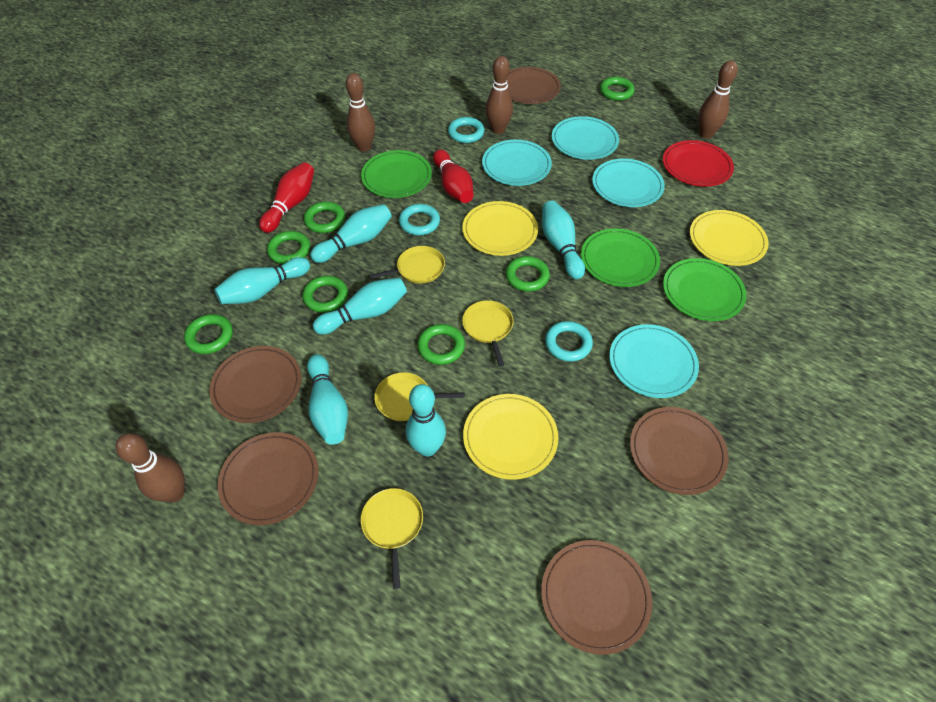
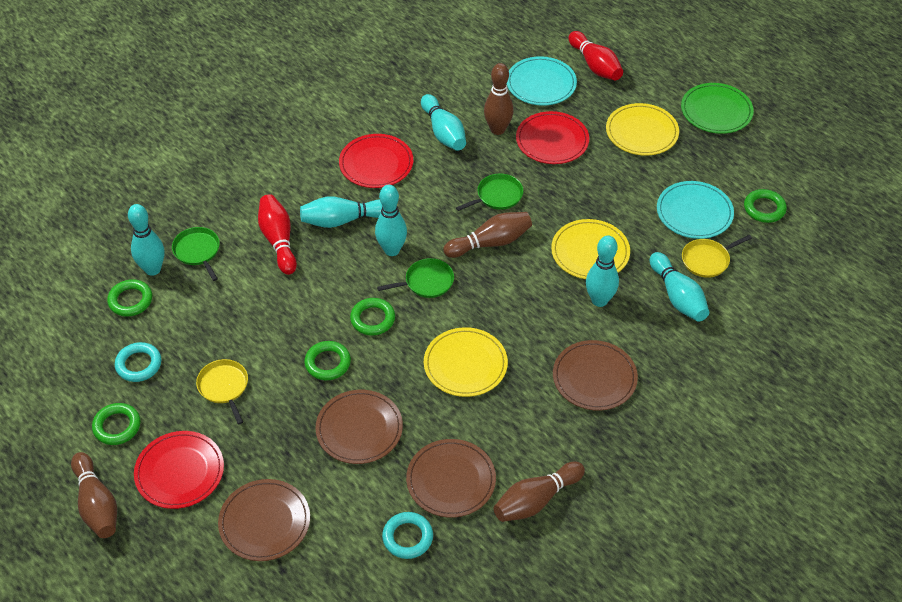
brown plate: [209,346,301,423] [217,432,318,525] [507,67,561,104] [541,540,652,655] [630,407,728,495] = 5 -> [218,479,310,561] [315,390,403,464] [406,439,496,518] [553,340,638,411] = 4
green pan: none = 0 -> [172,227,220,281] [377,258,454,298] [456,173,523,211] = 3
green plate: [361,150,432,198] [581,228,660,287] [663,258,747,321] = 3 -> [681,83,754,134] = 1
green ring: [184,314,233,354] [267,231,310,264] [303,276,348,313] [304,202,345,233] [417,324,465,365] [506,256,550,292] [600,77,635,101] = 7 -> [92,403,141,445] [107,279,152,316] [304,341,351,380] [350,298,395,336] [744,189,787,223] = 5
red plate: [663,140,734,187] = 1 -> [134,431,224,509] [339,134,413,188] [516,111,589,164] = 3
turquoise plate: [482,140,552,186] [552,116,619,160] [592,159,665,207] [609,324,699,398] = 4 -> [507,56,577,106] [657,181,734,239] = 2
turquoise ring: [399,204,440,235] [448,117,485,143] [545,321,593,362] = 3 -> [115,342,161,382] [382,512,433,559] = 2
yellow pan: [361,488,423,589] [369,246,445,284] [374,372,464,421] [462,300,513,367] = 4 -> [196,359,248,425] [682,235,752,278] = 2

